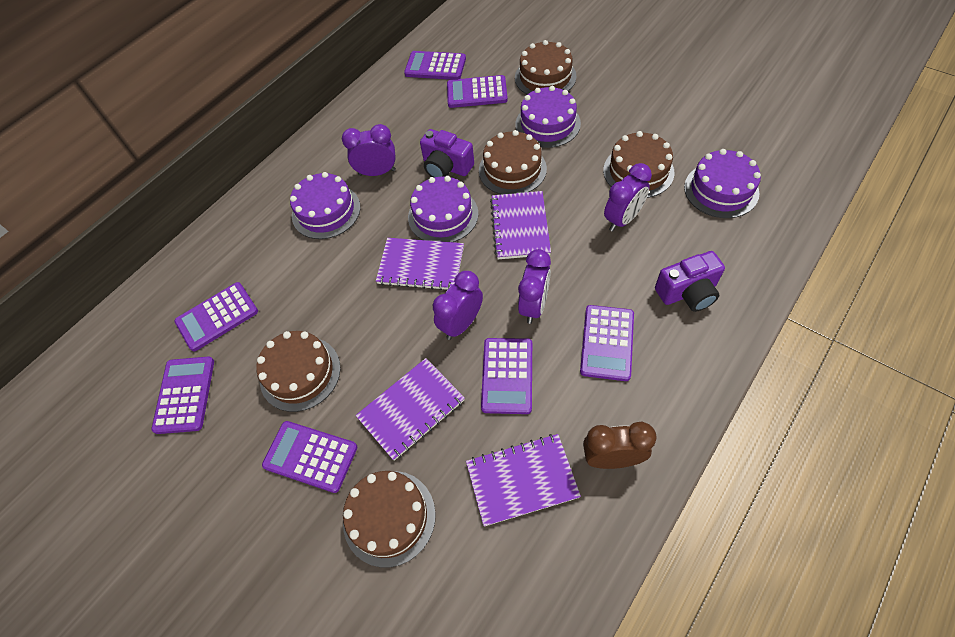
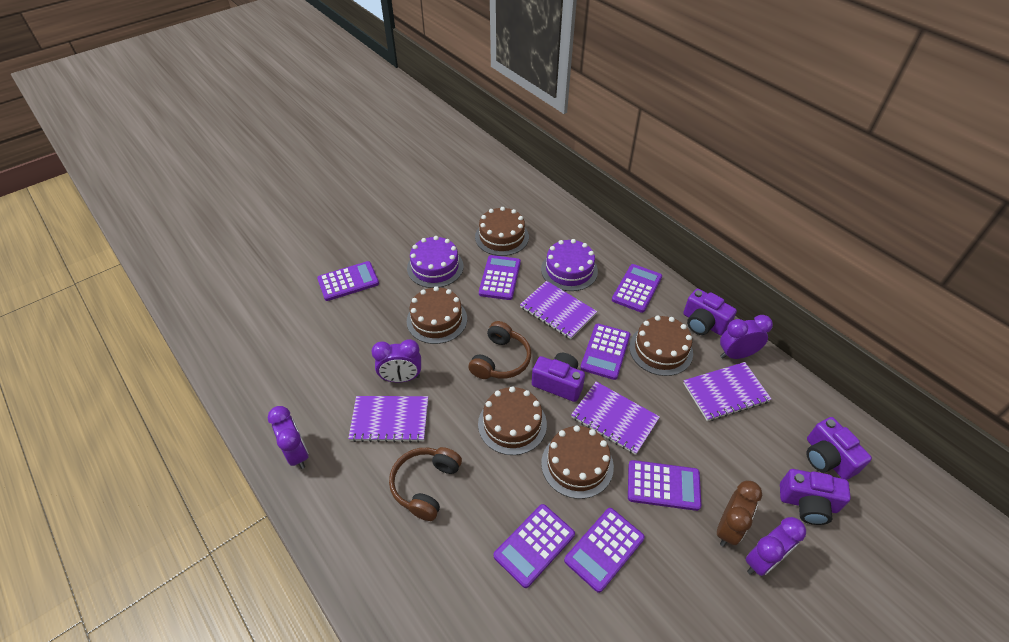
brown headphones: none = 0 -> [389,447,462,521] [469,321,531,379] = 2
purple cake: [290,172,360,239] [408,176,478,242] [515,86,581,148] [684,149,761,218] = 4 -> [407,236,463,288] [541,239,598,291] = 2
purple camera: [420,129,474,177] [655,251,725,312] = 2 -> [532,353,585,402] [683,289,737,336] [780,469,851,525] [806,417,872,480] = 4

